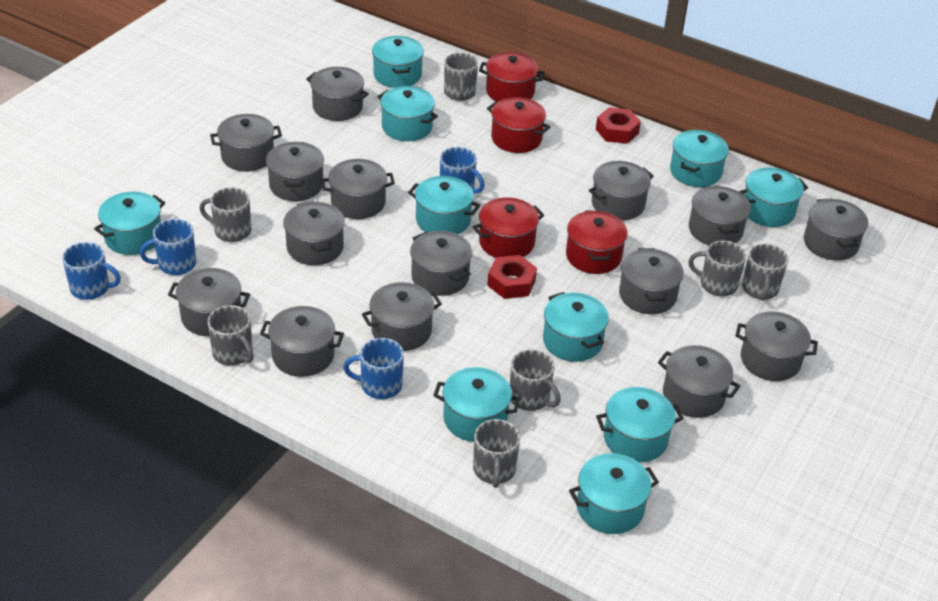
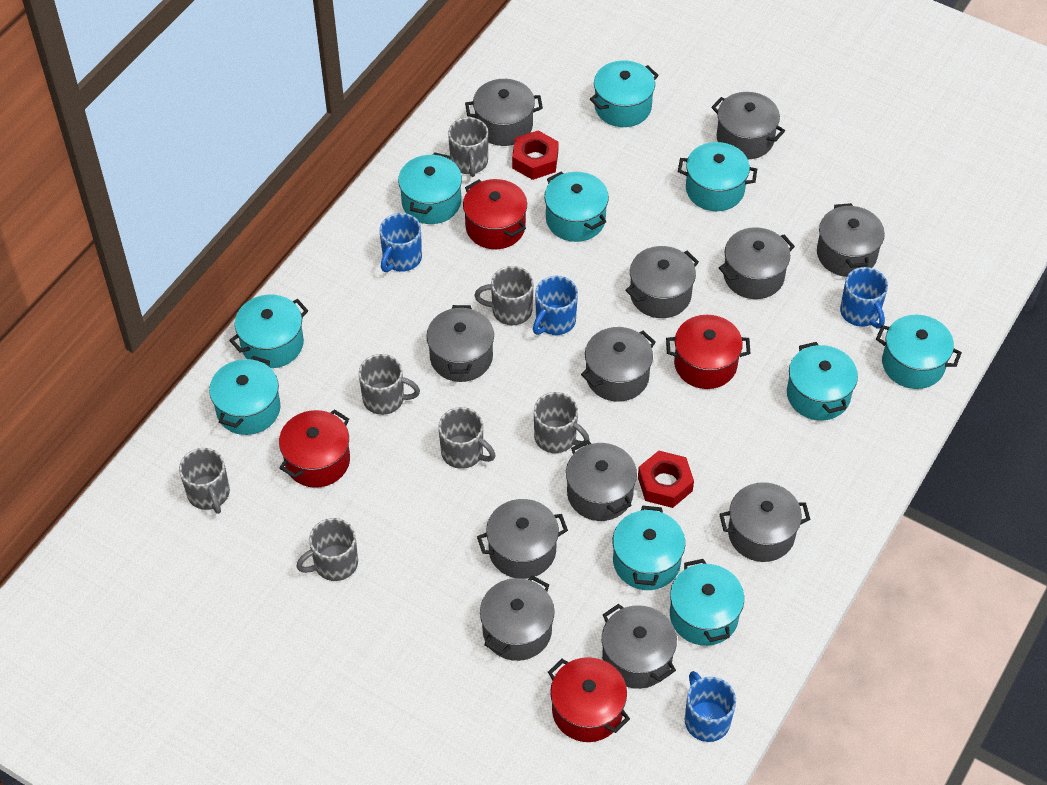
grey pot: [168,268,250,336] [210,114,282,172] [260,306,344,377] [266,142,324,201] [283,201,345,265] [306,67,369,121] [321,159,395,219] [362,282,442,351] [410,231,472,296] [589,161,654,221] [619,248,684,314] [658,345,740,418] [689,185,751,245] [735,311,818,381] [804,198,868,261] = 15 -> [426,305,494,382] [465,79,543,146] [477,499,568,579] [480,575,555,661] [566,440,637,521] [581,327,656,402] [602,604,677,689] [626,246,699,318] [711,92,785,159] [719,227,795,299] [719,482,811,562] [817,203,885,277] = 12

